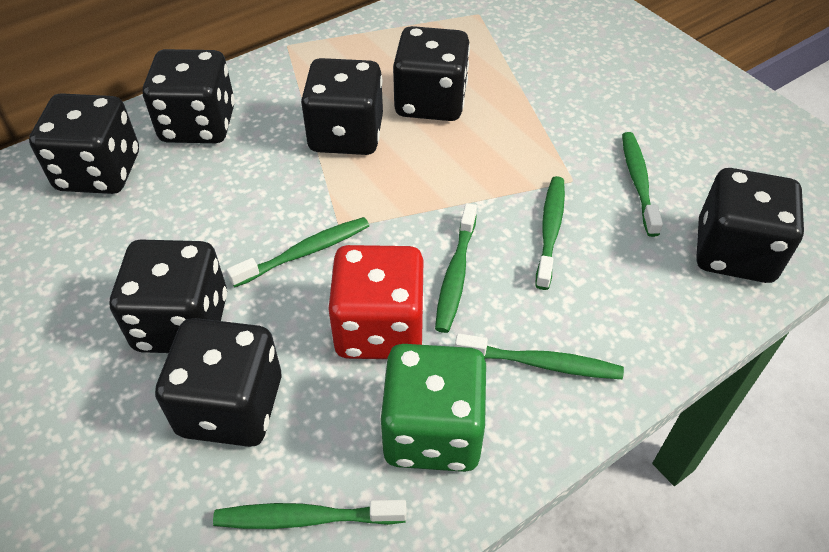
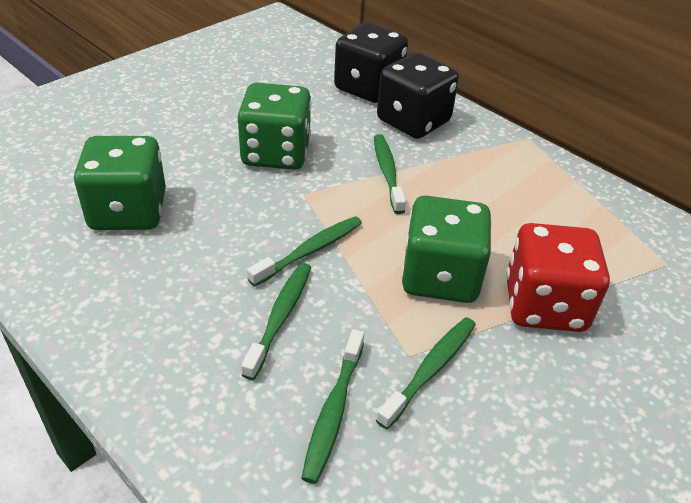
black dice: [29,93,139,194] [110,239,227,353] [143,49,235,143] [155,318,282,447] [301,58,383,155] [393,26,470,121] [697,168,804,283] = 7 -> [334,22,408,103] [377,52,459,139] = 2
green dice: [380,344,486,472] = 1 -> [74,136,166,230] [237,83,311,170] [401,196,492,303] = 3
green toothbrush: [213,500,407,529] [226,217,369,287] [435,203,477,333] [455,333,624,379] [536,176,565,290] [622,132,663,237] = 6 -> [241,263,311,380] [247,216,362,287] [301,329,364,484] [374,134,406,214] [376,317,476,429] = 5

